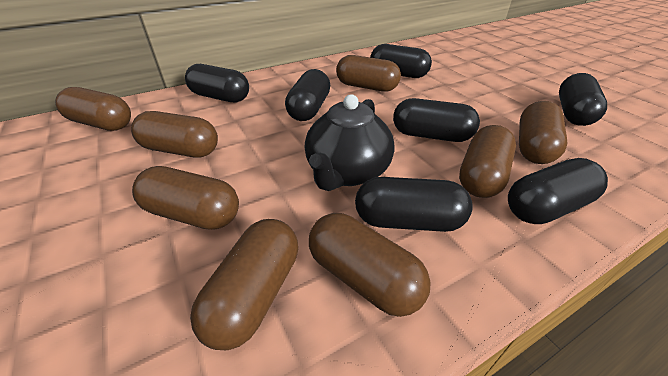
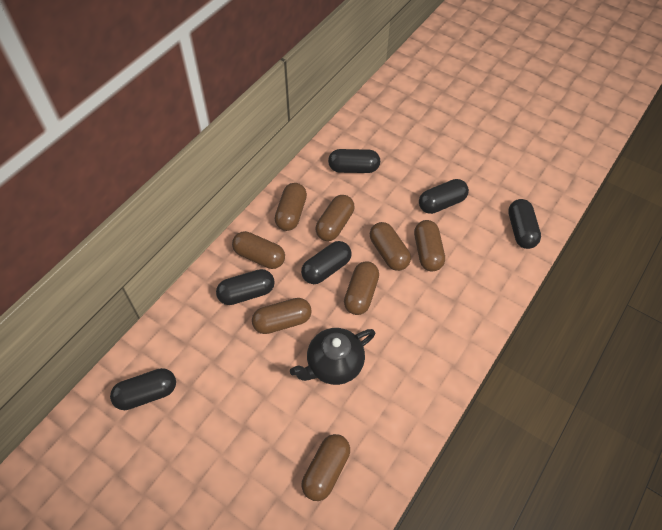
black capsule: [185,64,249,102] [285,69,330,121] [355,177,473,232] [370,44,432,78] [393,98,480,142] [508,158,608,224] [559,73,607,126] = 7 -> [110,368,176,410] [216,269,275,305] [301,241,352,284] [328,149,380,173] [419,179,469,214] [508,199,541,249] = 6

